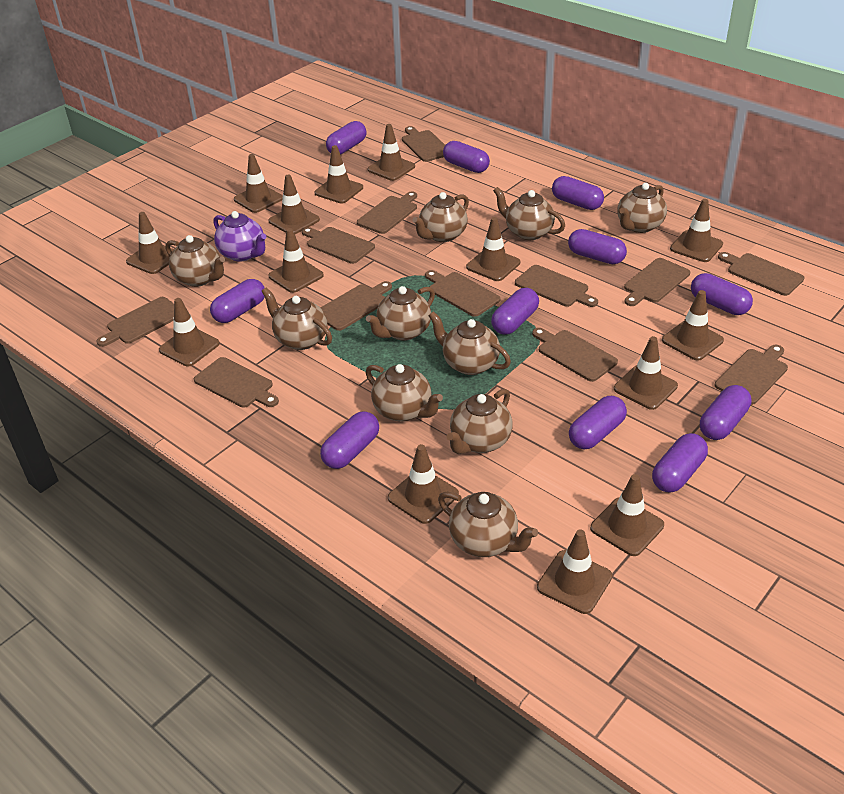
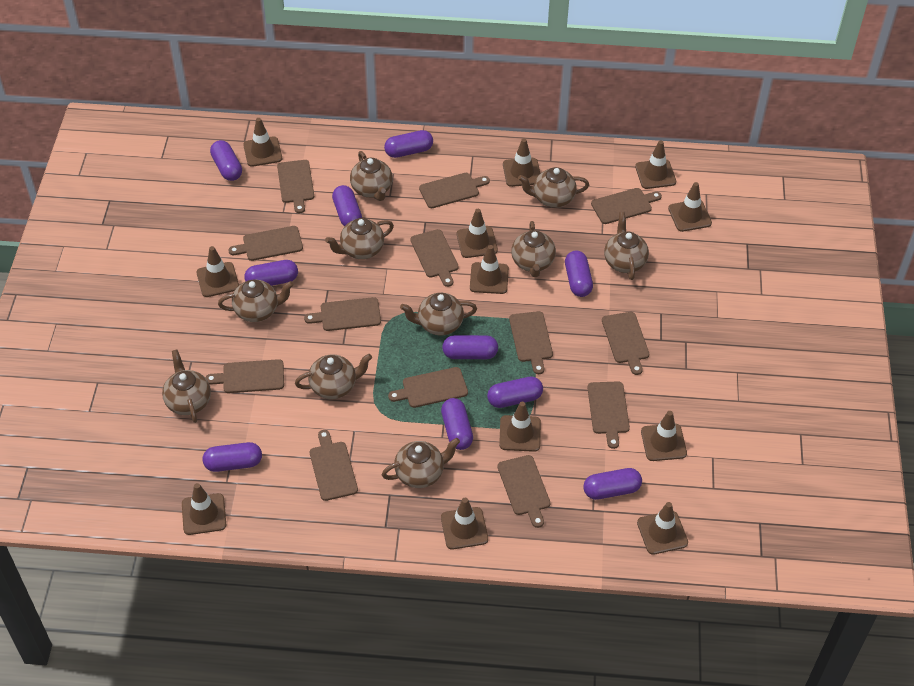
brown cutting board: [96,297,174,347] [194,357,279,408] [302,227,375,264] [320,281,392,331] [357,191,417,234] [402,126,445,162] [425,270,500,317] [515,265,598,307] [532,328,618,382] [624,258,690,306] [715,345,788,405] [718,252,804,296] = 12 -> [206,359,284,393] [229,226,303,261] [277,160,314,213] [304,297,381,331] [309,430,358,501] [388,367,468,408] [410,229,459,287] [419,173,490,208] [497,455,550,528] [509,311,553,374] [588,381,630,449] [591,188,662,224] [602,312,649,375] = 13
brown traffic cone: [126,212,174,274] [159,298,220,366] [234,154,283,213] [268,174,320,234] [268,228,324,293] [314,145,363,203] [367,124,415,181] [388,444,459,524] [466,217,520,281] [537,529,612,614] [590,474,664,556] [614,336,678,410] [662,290,724,361] [670,199,723,262] = 14 -> [182,483,226,535] [196,246,239,297] [243,118,282,167] [441,498,488,549] [457,209,498,258] [470,245,509,294] [499,402,541,452] [503,139,540,187] [635,140,676,189] [637,502,688,555] [641,411,687,461] [668,182,712,232] = 12
purple capsule: [210,279,265,323] [320,411,379,469] [326,121,367,155] [443,141,490,173] [491,288,539,335] [552,176,604,210] [568,229,627,264] [569,396,627,449] [652,433,708,493] [691,273,753,315] [700,385,752,440] = 11 -> [203,442,262,472] [210,140,242,181] [244,260,298,286] [332,185,362,226] [384,130,433,158] [441,398,473,450] [442,335,498,359] [487,376,543,408] [565,251,593,297] [583,468,642,500] = 10
purple teapot: [213,211,266,262] = 1 -> none = 0

